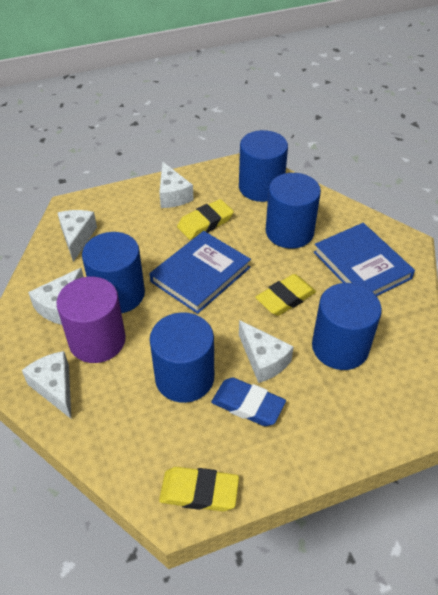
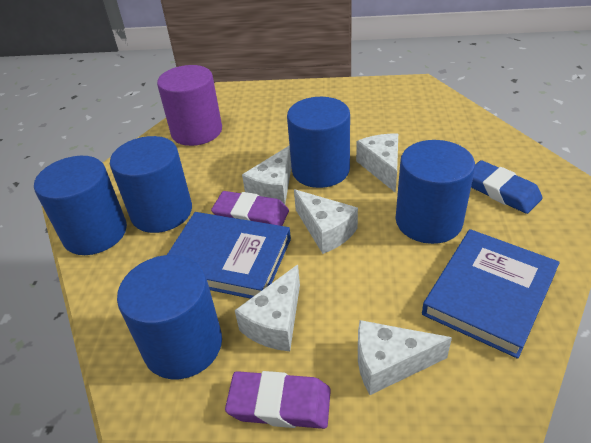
purple eraser: none = 0 -> [211,191,289,226] [225,371,331,429] = 2
yellow eraser: [159,467,239,511] [177,199,234,240] [255,274,316,316] = 3 -> none = 0

